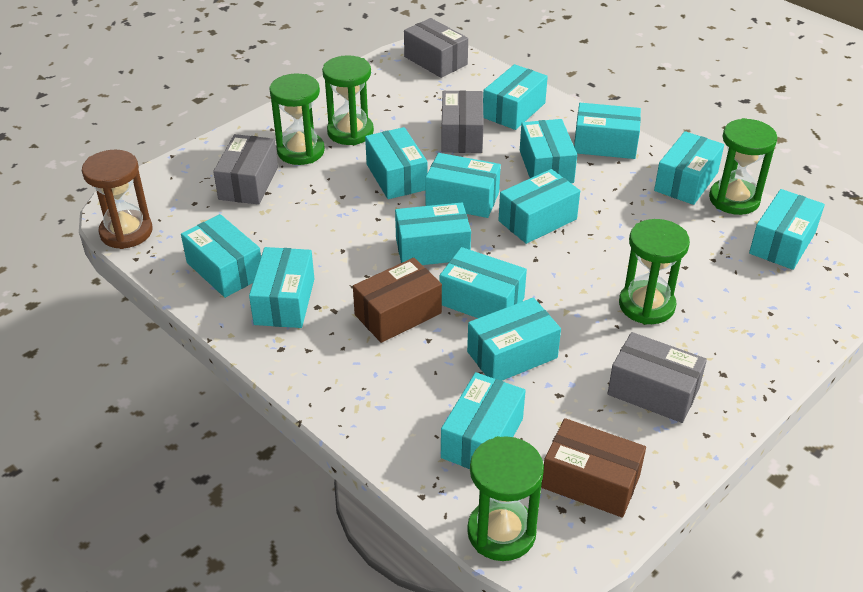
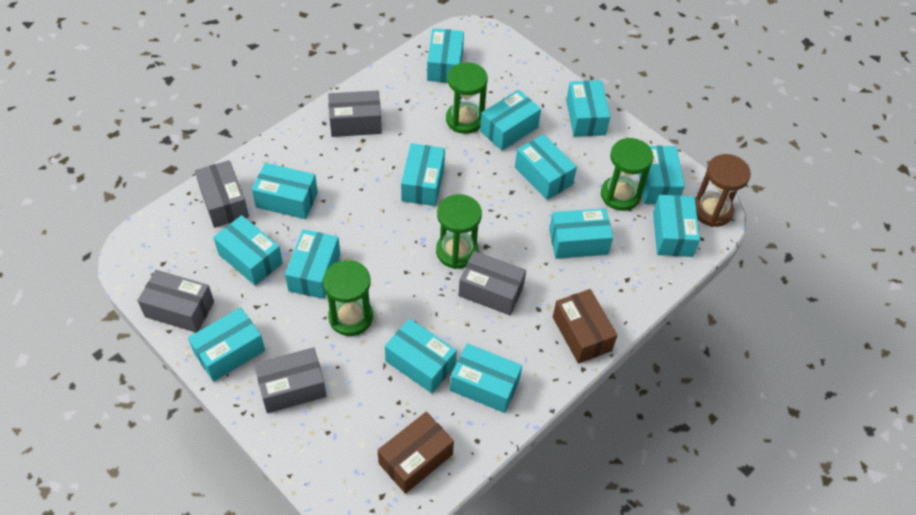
green hourglass: [269,73,325,165] [322,55,374,145] [467,436,544,561] [619,219,690,325] [709,118,778,215] = 5 -> [323,260,373,336] [436,194,482,269] [446,62,488,134] [601,138,653,211] = 4
grey box: [213,134,278,205] [404,18,468,78] [441,90,484,153] [608,332,707,423] = 4 -> [137,270,214,333] [195,160,249,228] [254,347,327,413] [328,91,382,137] [458,251,526,315] = 5

